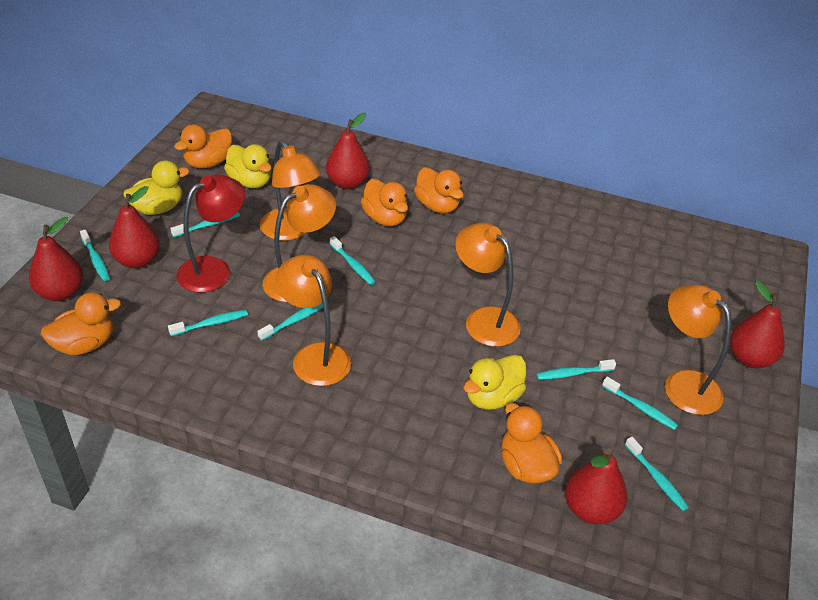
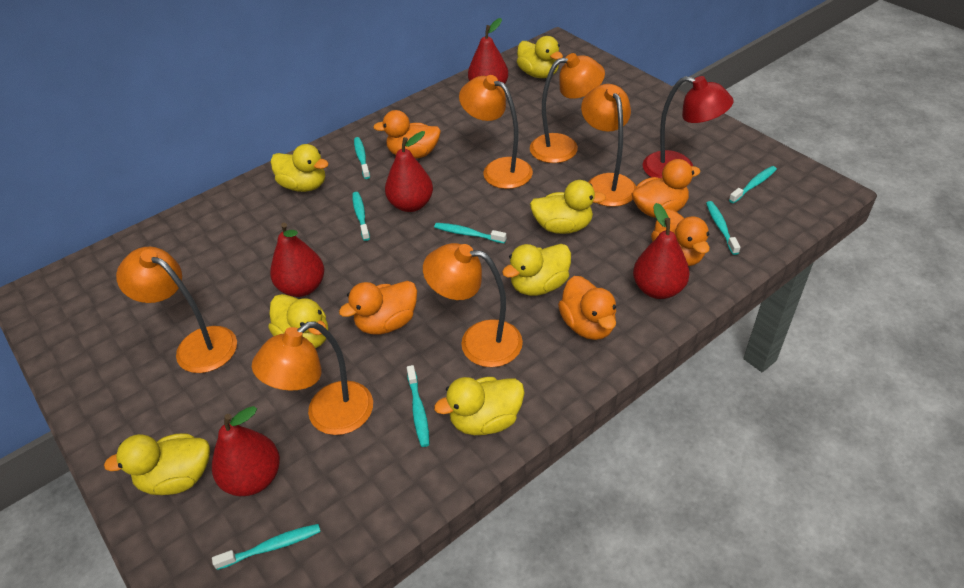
orange lamp: [260,141,321,241] [263,184,336,302] [276,255,351,386] [455,223,521,347] [665,284,732,415] = 5 -> [116,247,237,373] [252,321,373,435] [423,243,523,367] [459,75,533,189] [530,53,605,163] [581,84,636,207] = 6
turquoise toothbrush: [80,230,110,281] [168,310,248,336] [170,212,240,237] [257,303,323,341] [330,236,375,285] [536,359,616,380] [602,377,678,430] [625,437,689,511] = 8 -> [212,524,321,570] [352,192,370,241] [354,137,370,179] [407,365,430,447] [434,223,506,243] [706,201,741,255] [729,166,777,203] = 7
yellow duck: [124,161,189,215] [224,144,272,188] [463,355,527,410] = 3 -> [104,434,210,495] [268,294,328,348] [271,144,329,192] [434,377,525,435] [502,244,571,296] [517,36,563,78] [530,180,606,234] = 7

